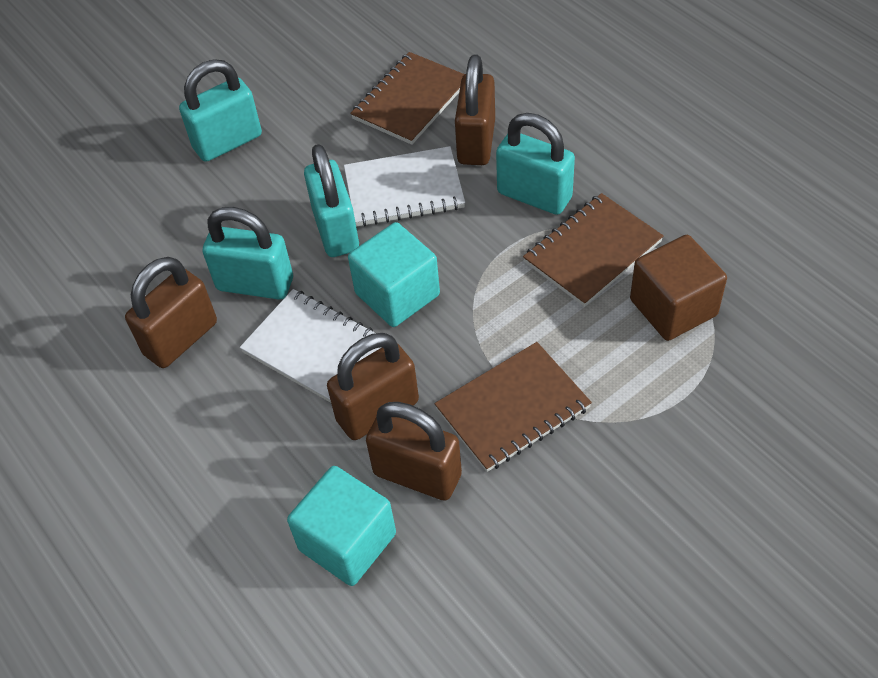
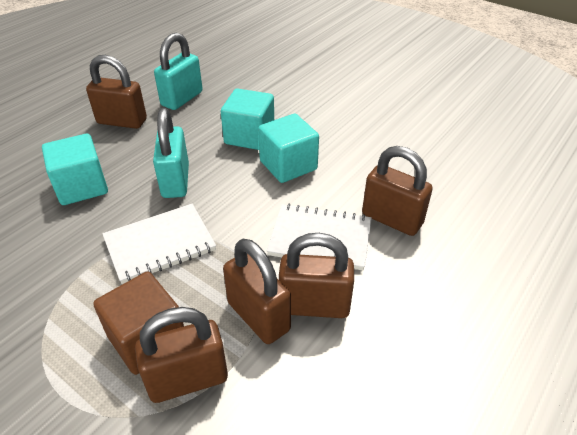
brown notebook: [350,52,465,145] [434,342,592,472] [523,193,664,307] = 3 -> none = 0
brown padlock: [125,257,217,368] [327,333,419,440] [366,402,462,501] [455,54,495,165] = 4 -> [86,55,147,129] [135,307,228,403] [223,239,291,344] [279,233,354,318] [362,146,433,236] = 5
turquoise cube: [287,466,396,586] [348,222,440,327] = 2 -> [42,134,108,205] [221,88,274,150] [258,114,319,183] = 3
turquoise padlock: [179,59,262,162] [203,207,293,299] [304,144,359,257] [496,113,575,215] = 4 -> [153,108,189,198] [154,33,203,110] = 2

